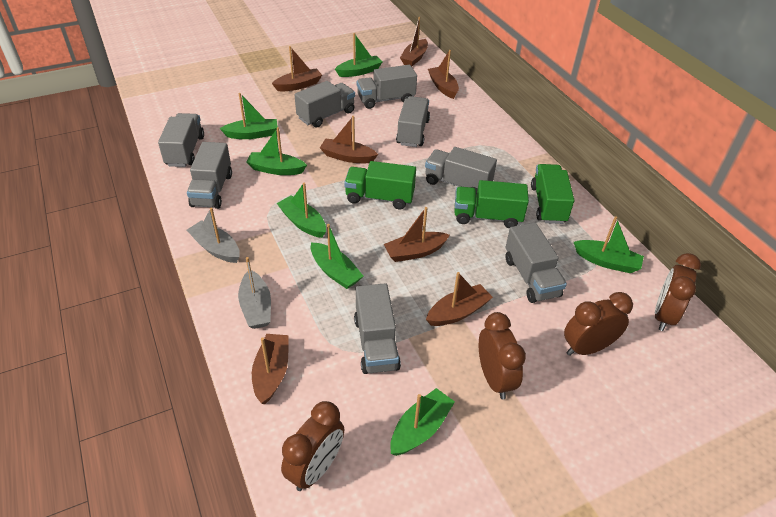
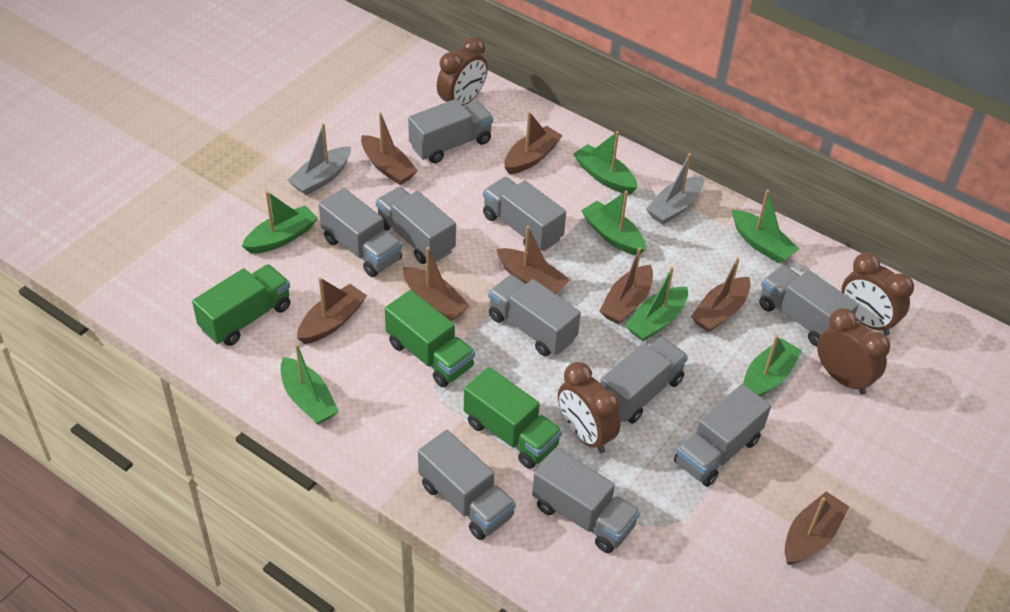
brown boat: [252,334,289,405] [272,46,322,92] [320,116,378,163] [384,207,450,262] [400,17,428,66] [426,272,493,326] [428,50,459,99] = 7 -> [297,277,367,344] [361,112,418,185] [403,247,470,321] [497,226,570,294] [504,111,563,174] [600,247,653,325] [691,257,750,332] [785,492,849,565] = 8
grey truck: [158,113,204,167] [187,142,232,209] [295,81,355,128] [354,283,401,374] [357,65,417,109] [396,96,430,147] [425,147,497,196] [505,223,567,303] = 8 -> [319,188,402,277] [376,187,456,264] [408,99,493,163] [418,430,516,540] [483,177,566,252] [488,274,581,356] [532,448,640,553] [600,337,688,424] [674,384,771,487] [759,265,858,346] = 10

